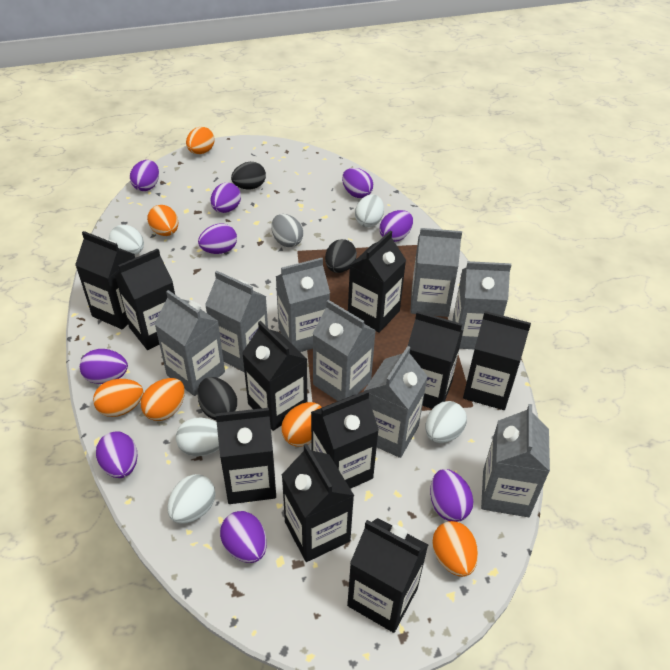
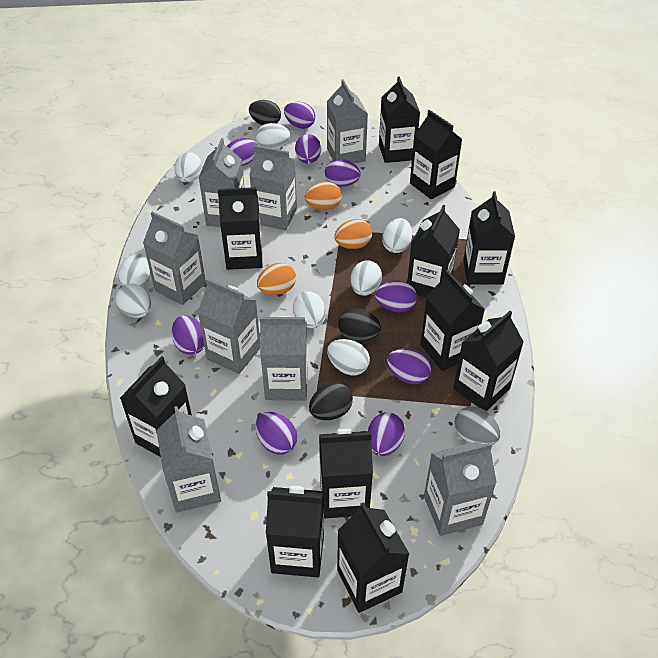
black carton: [75,231,135,329] [115,248,175,350] [216,408,276,504] [242,321,307,431] [282,444,354,562] [311,390,379,489] [347,518,428,633] [348,231,406,333] [408,311,463,409] [463,311,531,410] = 10 -> [120,356,192,457] [218,187,262,270] [266,486,324,577] [319,429,373,518] [337,502,409,613] [379,77,420,163] [407,205,460,297] [410,110,462,199] [420,270,485,371] [453,311,524,411] [463,191,515,285] = 11
orange egg: [93,379,143,417] [141,378,185,421] [147,205,178,236] [186,127,214,154] [281,402,322,447] [432,521,478,577] = 6 -> [257,263,296,295] [305,182,342,210] [334,219,372,249] = 3
white egg: [109,225,144,255] [167,474,215,524] [176,418,219,456] [355,194,384,227] [425,401,467,443] = 5 -> [115,284,151,318] [118,254,151,288] [174,152,202,183] [256,123,290,149] [293,291,326,328] [327,339,370,375] [350,260,382,296] [382,218,412,253] = 8

